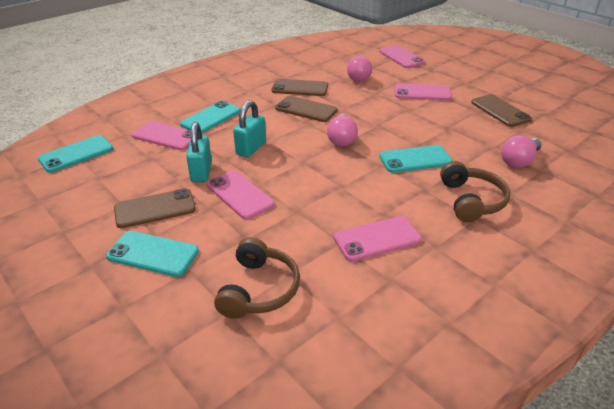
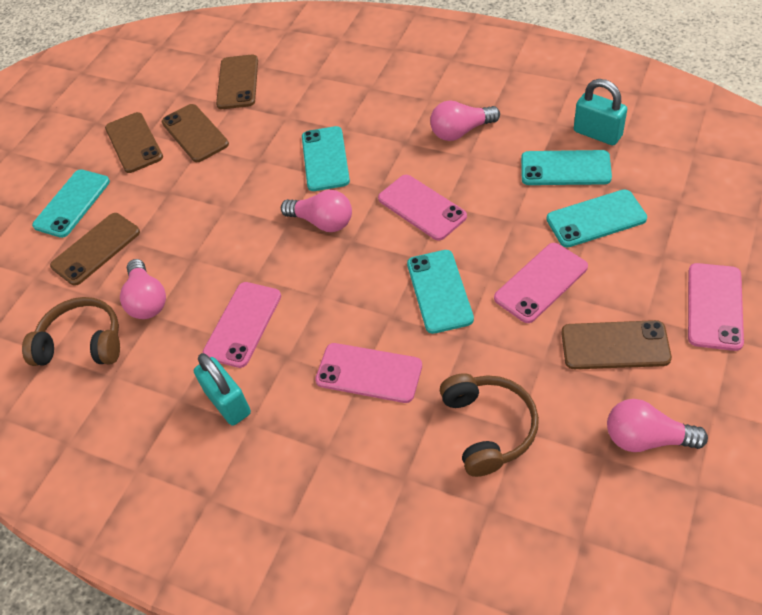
brown phone: [114,188,196,228] [272,79,328,96] [275,96,337,122] [471,94,532,127] = 4 -> [50,213,140,286] [105,112,163,173] [162,104,229,162] [216,55,258,109] [561,320,672,369] = 5
pink light bulb: [327,114,358,146] [347,56,372,82] [501,135,542,168] = 3 -> [120,259,166,319] [281,190,352,232] [430,100,500,141] [607,399,708,452] = 4
turquoise phone: [38,135,114,173] [106,231,199,277] [180,101,241,133] [379,145,453,173] = 4 -> [32,170,110,238] [302,126,350,191] [407,250,474,334] [521,150,612,185] [546,189,647,247] = 5

